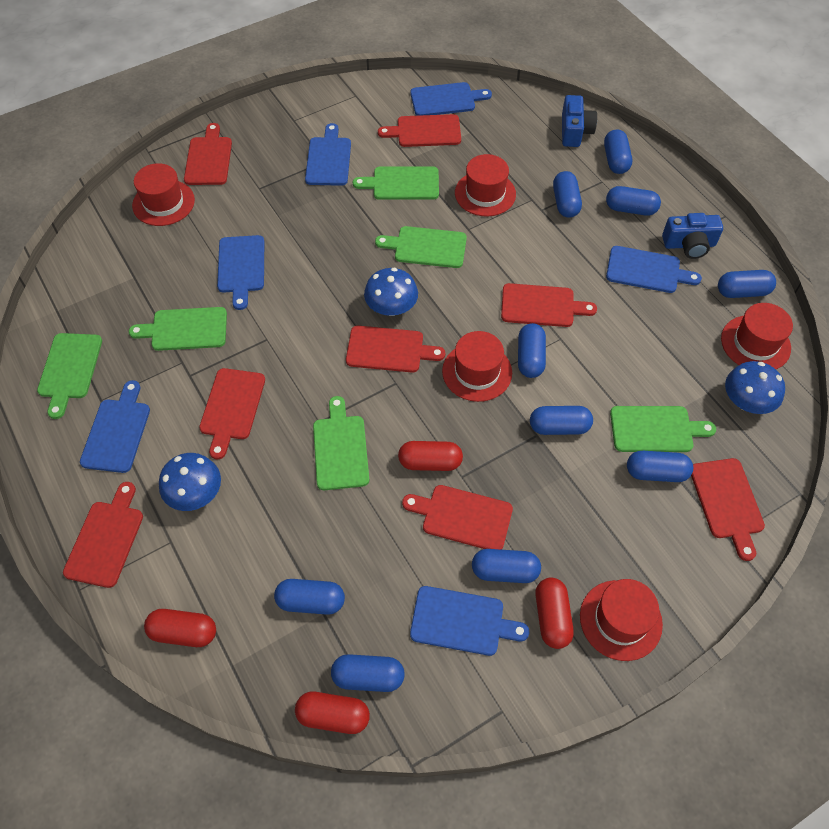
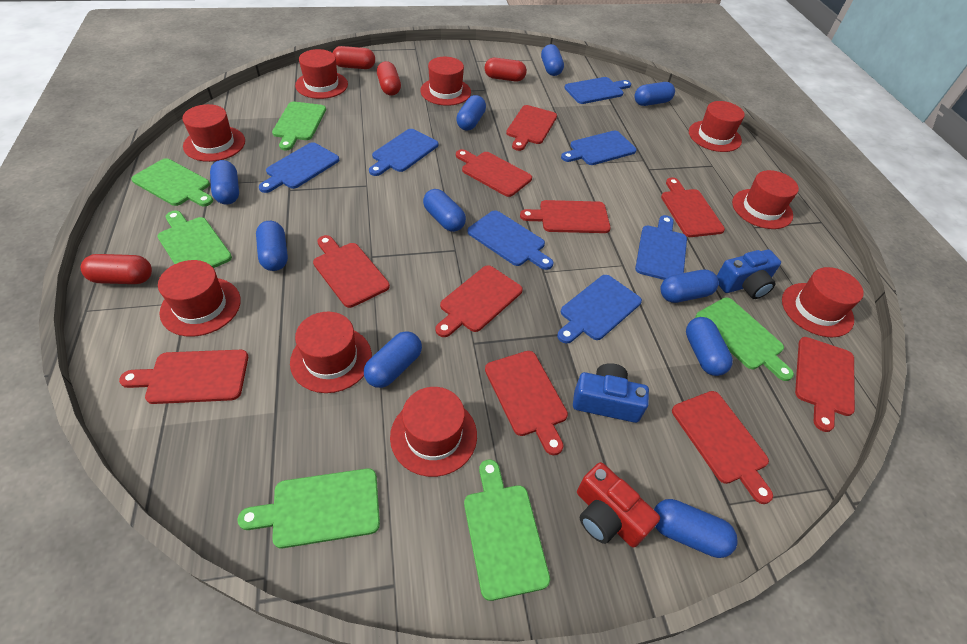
blue cutting board: [80,380,150,473] [217,235,264,310] [305,123,351,186] [410,82,492,116] [410,586,529,656] [606,246,702,293] = 6 -> [259,142,339,193] [369,129,438,176] [467,210,553,270] [557,275,642,344] [561,131,637,165] [564,77,631,104] [635,215,687,280] = 7
blue mushroom: [159,453,221,511] [364,268,418,316] [725,361,785,414] = 3 -> none = 0
red camera: none = 0 -> [577,462,660,547] = 1
red cutting board: [63,482,143,588] [184,123,232,185] [199,368,265,459] [346,326,445,373] [378,114,461,147] [402,485,513,550] [501,283,597,327] [691,458,765,561] = 8 -> [119,350,248,404] [313,235,390,308] [435,265,523,337] [456,149,532,197] [485,351,568,455] [506,105,557,151] [520,200,611,233] [661,177,725,237] [672,391,773,504] [795,337,855,432] = 10
red hat: [132,163,195,226] [442,331,512,402] [455,154,516,216] [580,579,663,661] [721,303,793,369] = 5 -> [158,260,241,337] [182,104,245,162] [290,312,372,393] [295,49,348,99] [390,387,477,477] [420,57,471,106] [689,101,745,152] [732,170,799,229] [782,267,864,337] = 9

